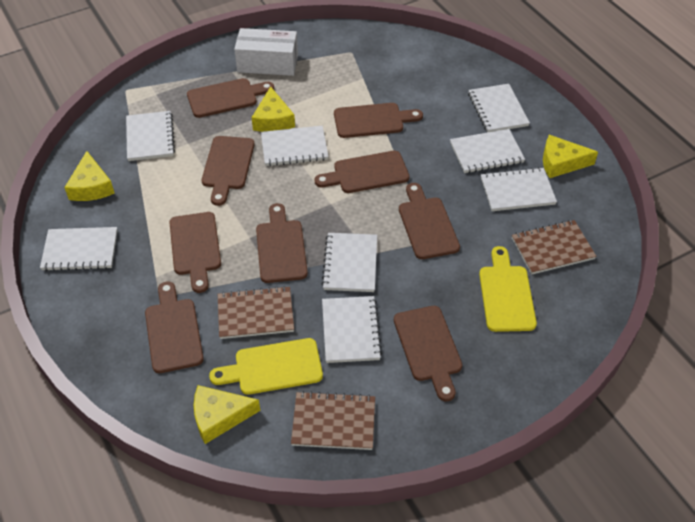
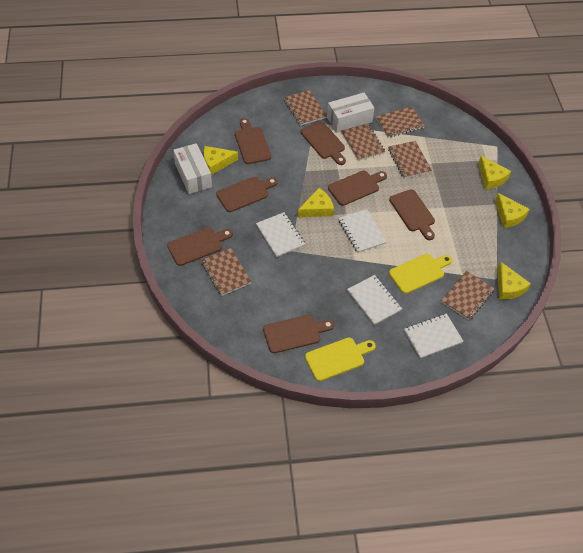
brown cutting board: [145,281,204,373] [169,212,221,293] [187,78,274,118] [202,136,255,206] [256,203,308,283] [315,151,410,193] [334,103,423,138] [394,306,462,401] [399,183,460,259] = 9 -> [167,228,233,266] [216,177,278,212] [235,118,271,164] [263,315,334,353] [301,121,346,165] [328,171,387,206] [389,189,435,240] = 7
brown notebook: [218,286,294,339] [291,391,375,450] [512,220,596,275] = 3 -> [201,248,252,296] [284,90,326,126] [341,123,385,161] [376,107,424,138] [388,141,432,178] [441,271,495,320] = 6
white box: [234,28,298,76] = 1 -> [173,143,212,194] [327,93,374,133] = 2
white notebook: [40,227,118,271] [126,111,175,161] [261,126,329,166] [322,233,377,292] [322,296,382,363] [450,129,525,173] [468,84,530,132] [481,167,557,211] = 8 -> [256,212,305,257] [338,209,387,253] [347,275,402,325] [404,313,463,358] = 4
yellow cheese: [64,151,115,201] [194,385,260,444] [252,86,295,132] [543,135,598,178] = 4 -> [204,146,238,175] [298,188,334,217] [478,156,511,189] [495,193,530,228] [497,261,531,300] = 5

